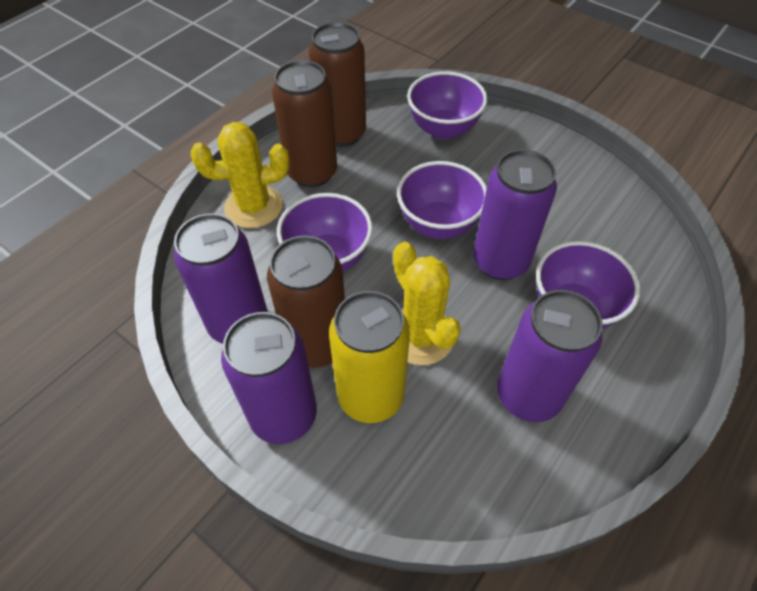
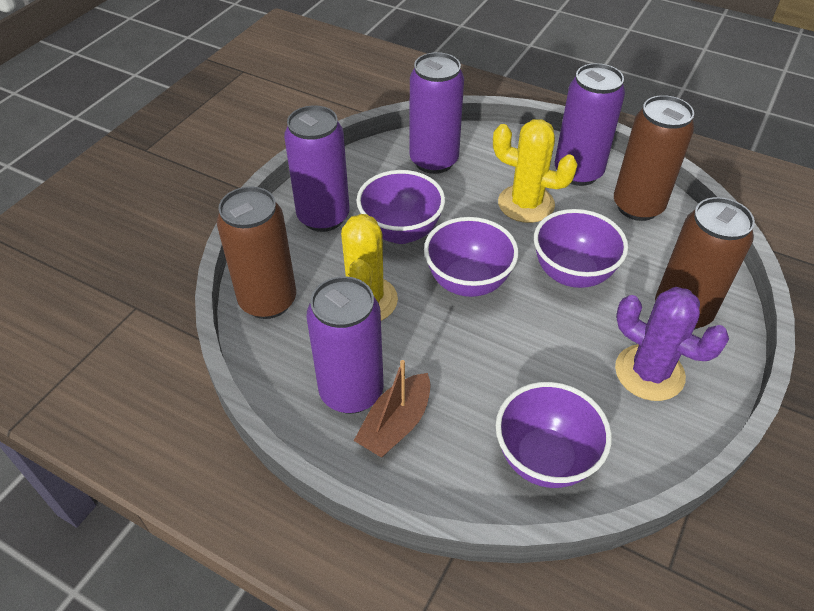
brown boat: none = 0 -> [354,360,431,458] = 1
purple cactus: none = 0 -> [615,287,729,401] = 1
yellow can: [329,291,410,423] = 1 -> none = 0

